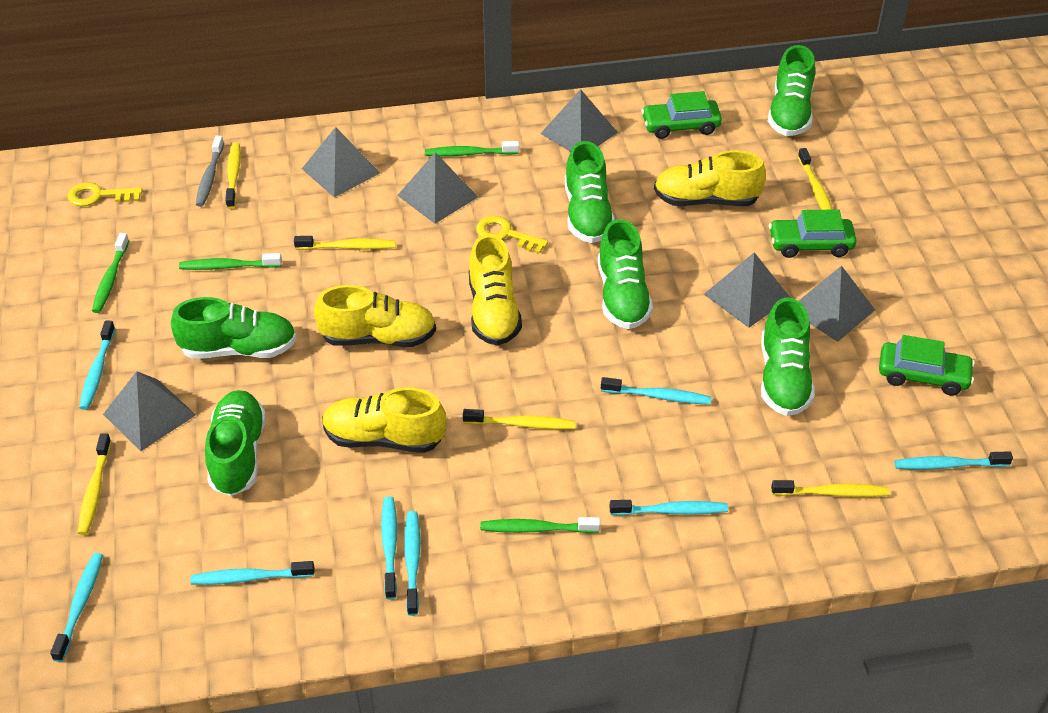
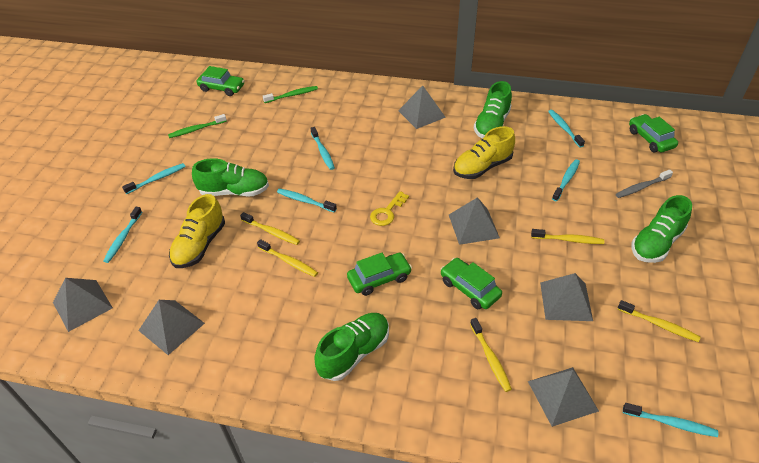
green car: [641,91,722,139] [769,209,857,258] [879,335,975,396] = 3 -> [197,66,245,96] [347,253,412,296] [440,258,502,309] [629,114,678,152] = 4
green shoe: [171,297,296,358] [205,390,266,496] [565,141,615,243] [598,219,653,329] [761,297,815,416] [768,45,815,136] = 6 -> [192,158,269,196] [314,313,389,381] [474,81,512,138] [631,195,692,263] = 4
green toothbrush: [92,233,129,313] [179,253,282,270] [425,141,519,156] [480,517,600,533] = 4 -> [168,114,227,138] [263,86,318,103] = 2
turquoise toothbrush: [50,553,103,662] [79,320,115,410] [190,561,314,585] [381,496,397,599] [404,511,420,616] [601,377,711,405] [609,500,728,516] [894,451,1013,470] = 8 -> [103,207,142,263] [122,163,186,194] [277,188,337,212] [310,127,335,170] [548,110,585,148] [552,159,580,201] [623,403,718,437] = 7
yellow key: [67,182,143,206] [476,216,548,254] = 2 -> [370,191,409,226] = 1
yellow shoe: [314,285,436,347] [322,387,446,453] [469,234,522,346] [654,150,766,206] = 4 -> [169,194,225,268] [453,126,515,179] = 2
yellow toothbrush: [78,434,111,535] [225,142,241,209] [294,236,396,250] [463,409,575,430] [771,480,889,497] [798,148,833,210] = 6 -> [240,212,300,245] [257,239,318,277] [470,318,512,392] [531,229,604,244] [618,300,701,342] = 5

